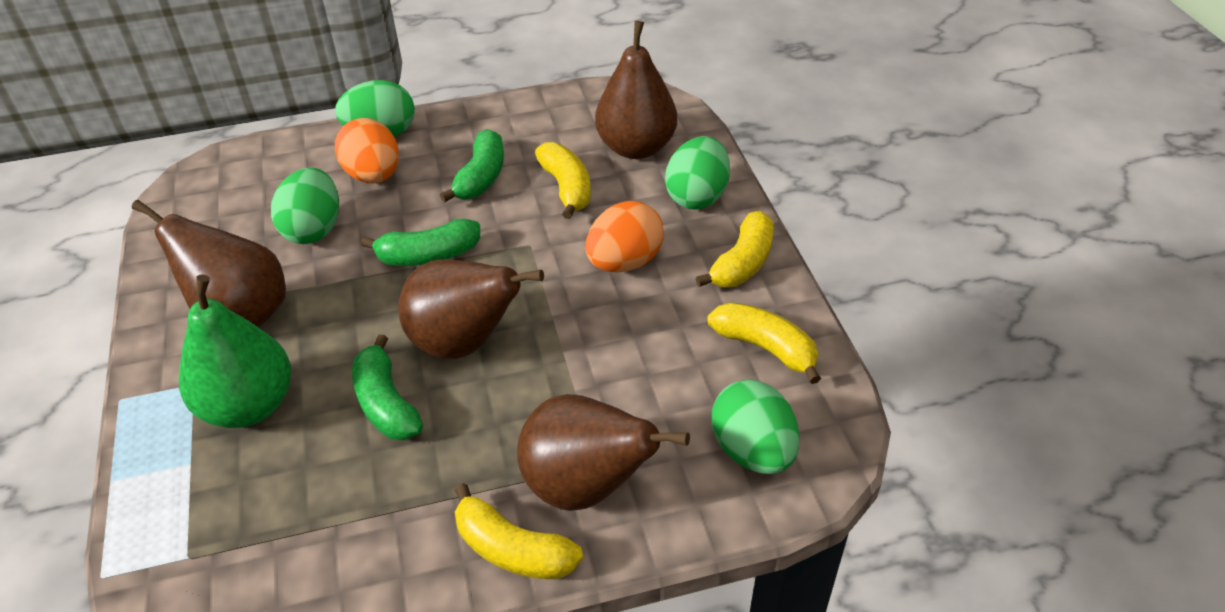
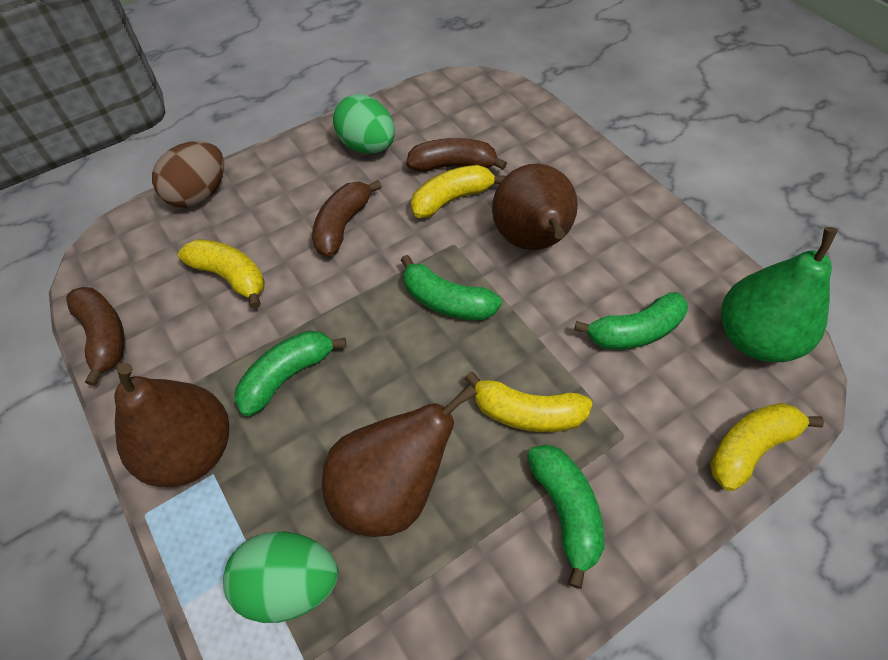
brown banana: none = 0 -> [66,287,125,386] [312,180,382,257] [406,138,507,172] = 3
brown egg: none = 0 -> [152,141,224,208] = 1
brown pear: [132,200,286,328] [398,259,544,359] [517,394,690,511] [595,21,677,159] = 4 -> [114,363,229,487] [322,384,477,537] [492,164,578,250] = 3
green banana: [352,334,423,440] [361,219,480,266] [440,129,504,203] = 3 -> [235,330,346,416] [401,255,502,320] [527,445,604,589] [574,292,688,350] = 4
green egg: [271,168,339,244] [335,80,415,137] [665,136,730,209] [712,380,799,474] = 4 -> [223,532,338,623] [333,94,395,154] = 2
orange egg: [335,118,399,183] [585,201,664,273] = 2 -> none = 0

